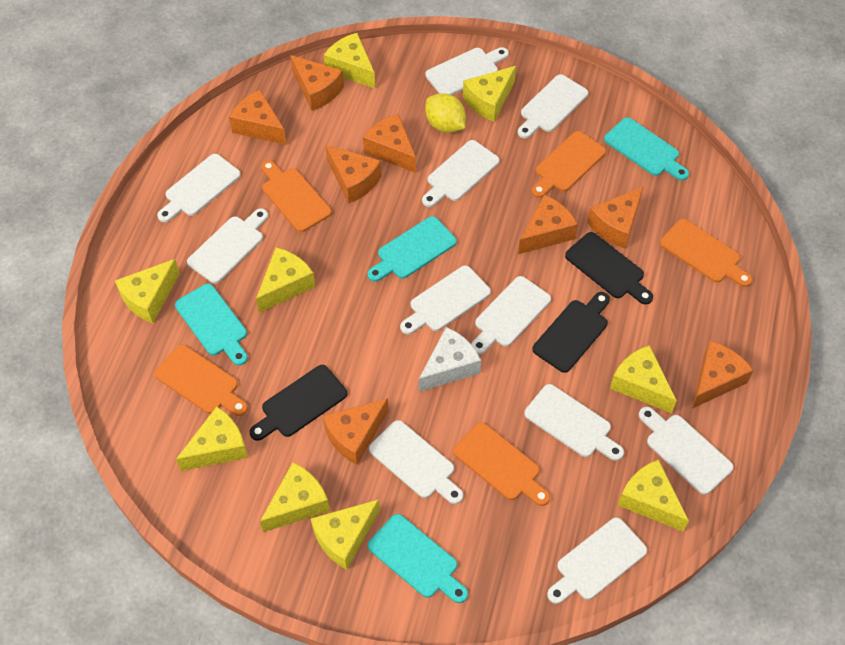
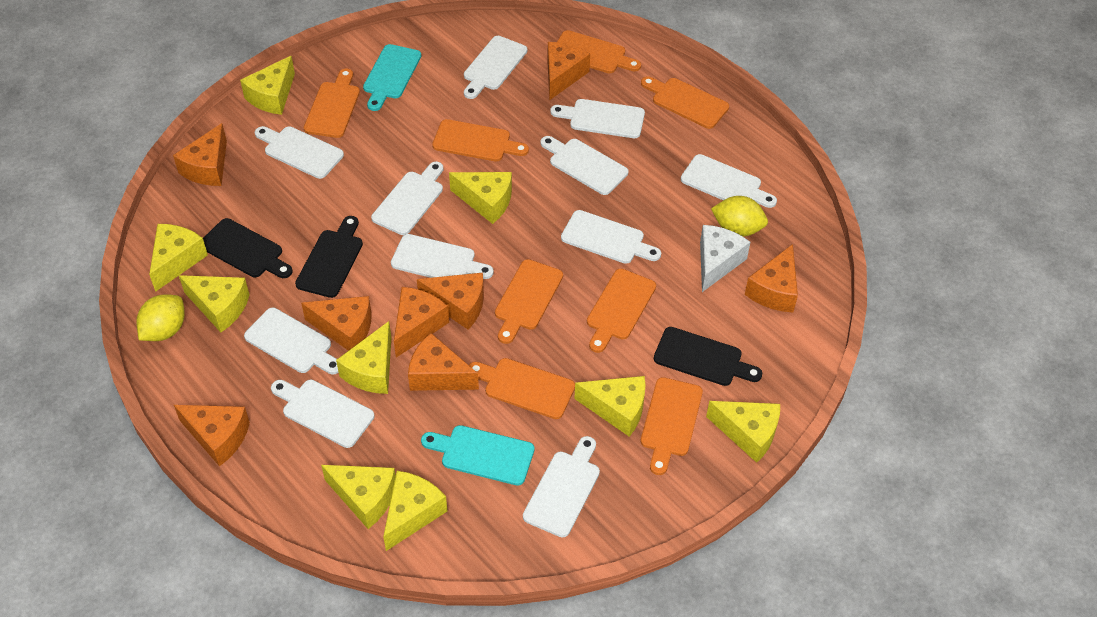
orange cutting board: [154,345,248,416] [261,160,332,232] [453,422,550,506] [531,131,606,198] [660,219,752,287] = 5 -> [304,69,360,138] [432,119,529,162] [469,358,575,419] [495,259,563,344] [557,30,641,73] [587,269,656,353] [641,76,729,129] [641,377,703,475] = 8
turquoise cutting board: [175,284,248,365] [367,216,457,282] [368,514,468,603] [604,117,689,181] = 4 -> [363,44,421,111] [421,425,534,485] = 2
yellow lemon: [425,93,466,133] = 1 -> [136,294,185,341] [711,196,768,236] = 2

